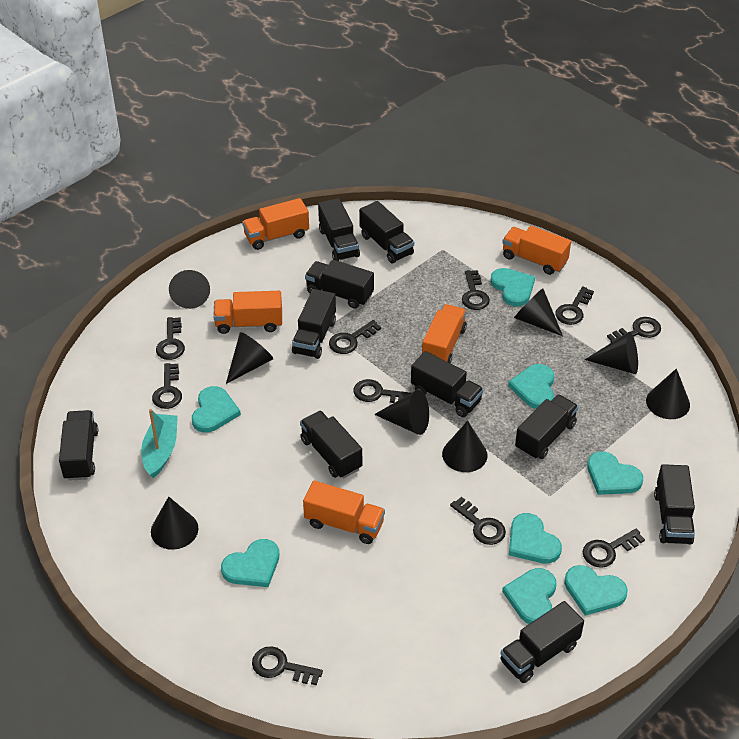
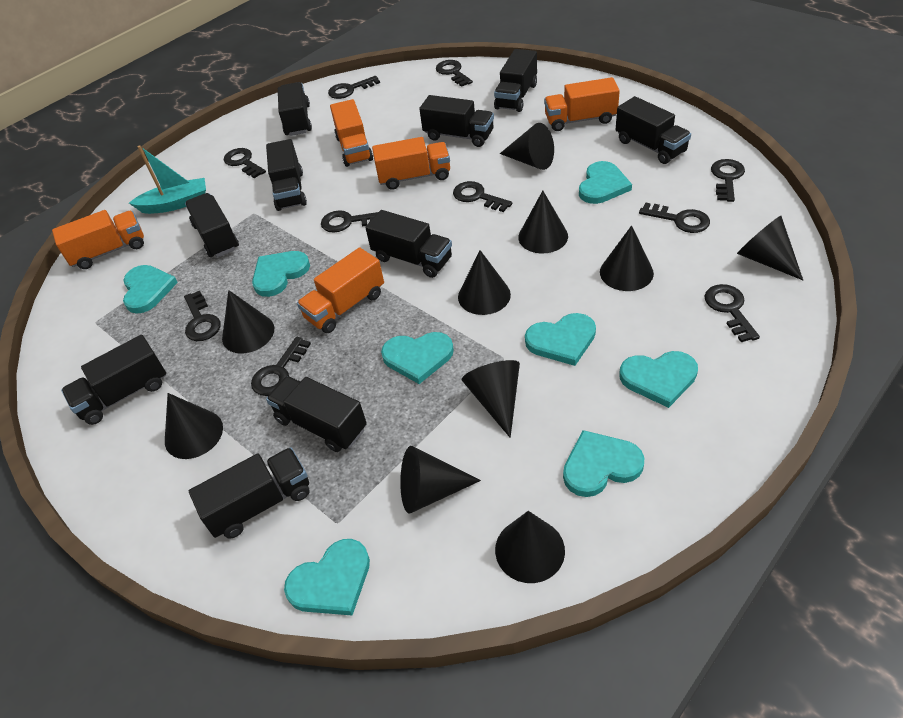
black cone: [151,496,199,550] [169,270,210,309] [226,332,274,384] [374,390,429,435] [442,421,487,472] [514,288,563,336] [585,332,638,374] [646,368,690,419] = 8 -> [165,393,223,459] [222,290,274,353] [400,446,481,514] [458,250,511,315] [462,360,520,438] [495,511,565,583] [500,123,554,170] [518,191,568,253] [600,225,654,291] [737,215,803,280] = 10

